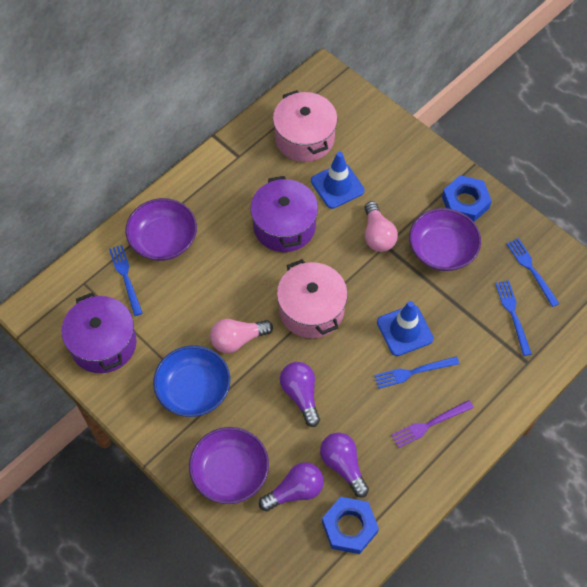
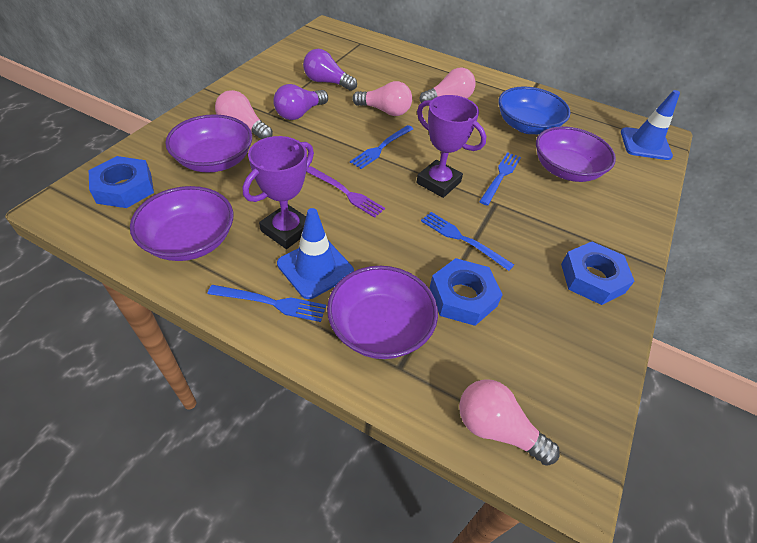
blue nut: [322,497,379,554] [442,175,492,222] = 2 -> [89,156,154,208] [430,258,503,326] [561,242,635,305] = 3
pink light bulb: [210,319,273,353] [365,201,398,252] = 2 -> [215,90,273,139] [352,81,412,116] [420,68,476,103] [459,379,560,466] = 4
pink pot: [273,90,338,162] [277,259,348,338] = 2 -> none = 0
purple bowl: [125,198,197,261] [189,427,269,504] [409,208,481,271] = 3 -> [130,186,233,261] [165,114,252,173] [327,266,438,359] [536,126,616,182] = 4
purple light bulb: [259,462,324,511] [280,362,320,427] [320,433,369,498] = 3 -> [273,84,328,120] [303,49,357,91] = 2
purple pot: [62,292,137,373] [250,176,318,252] = 2 -> none = 0
purple trophy: none = 0 -> [243,136,314,249] [416,95,486,198] = 2

